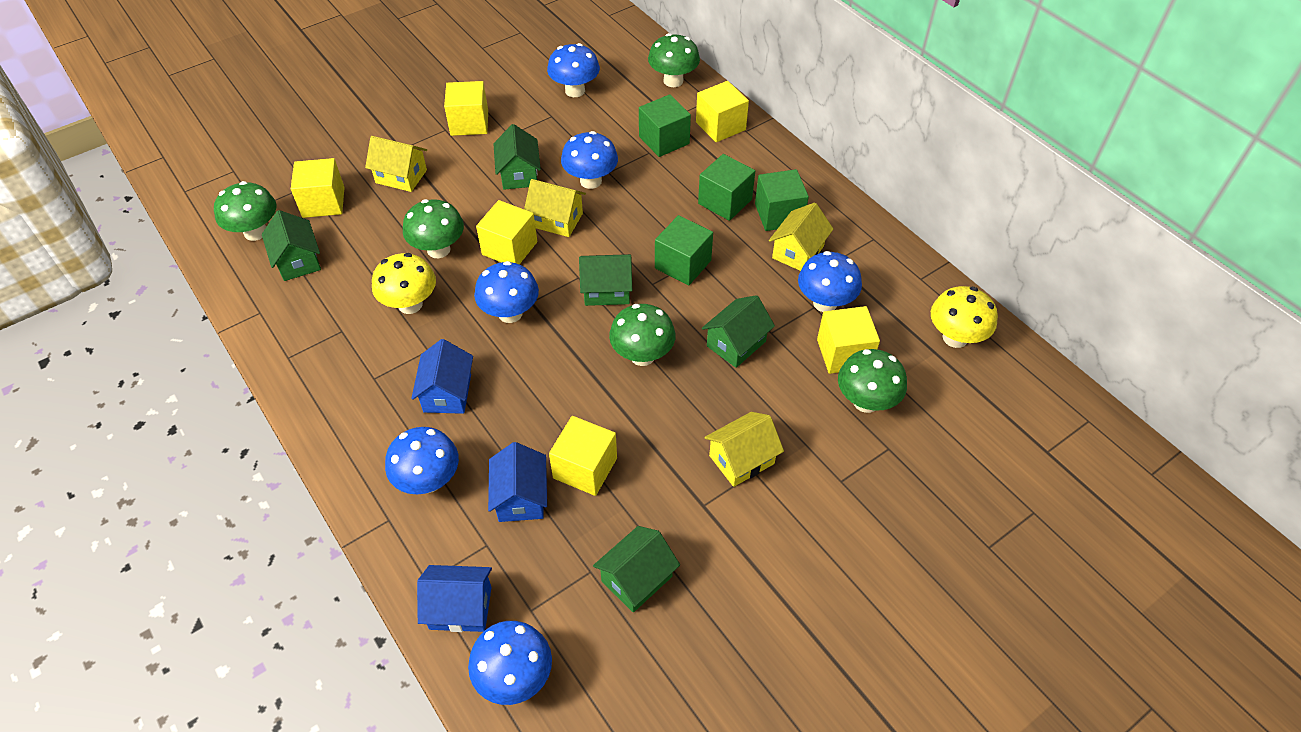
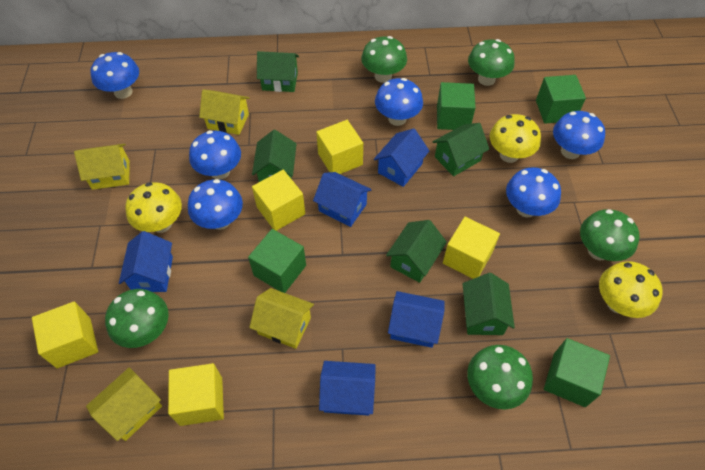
blue house: [411,339,473,414] [417,565,492,632] [488,442,547,522] = 3 -> [119,231,173,292] [313,172,372,227] [319,361,376,416] [374,128,429,187] [388,291,444,348] = 5
yellow cube: [291,158,345,218] [444,81,488,136] [476,200,537,265] [549,416,617,496] [696,81,749,142] [817,306,880,374] = 6 -> [32,301,98,368] [168,363,224,426] [252,170,305,231] [316,120,363,174] [443,217,500,279] = 5
yellow mushroom: [372,253,436,314] [931,286,998,348] = 2 -> [125,182,182,233] [490,114,541,163] [599,261,663,318] = 3

